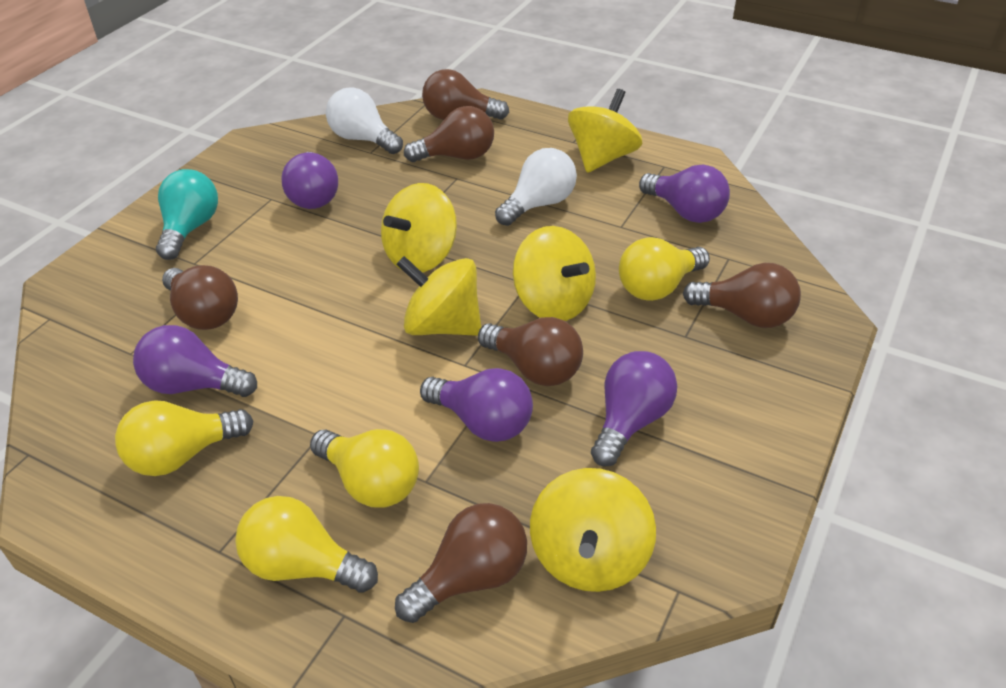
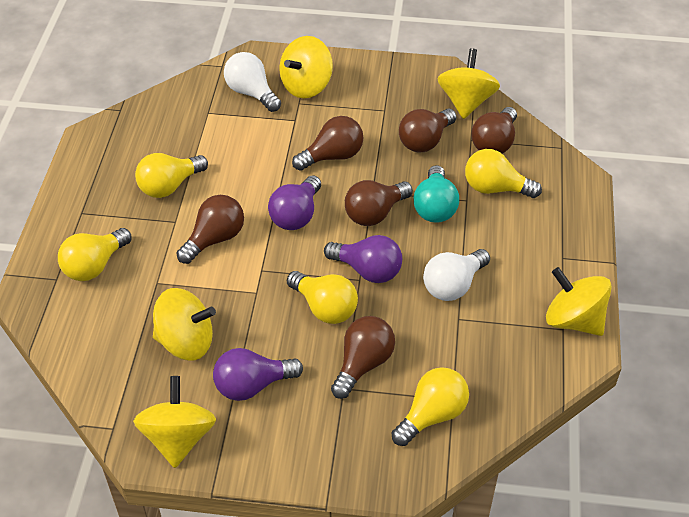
purple light bulb: [133,325,257,397] [281,152,338,209] [420,368,533,442] [591,351,677,467] [639,164,730,223] = 5 -> [213,348,303,401] [268,175,321,230] [324,235,402,283] = 3
yellow light bulb: [115,400,253,476] [235,496,378,593] [310,429,419,508] [619,237,710,301] = 4 -> [58,228,132,281] [135,153,208,198] [287,271,358,324] [392,367,469,446] [465,149,542,198] = 5

